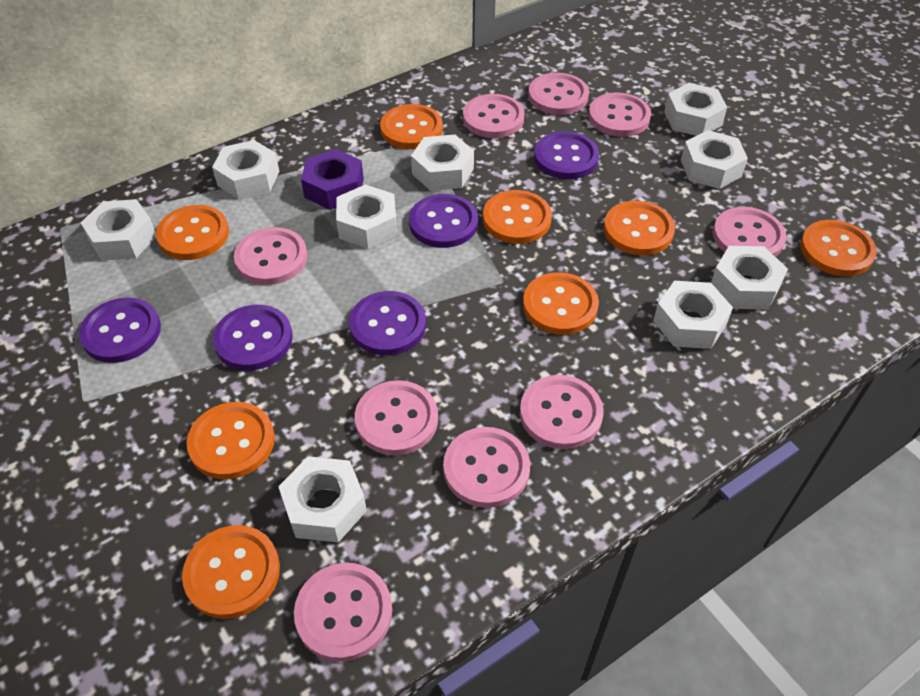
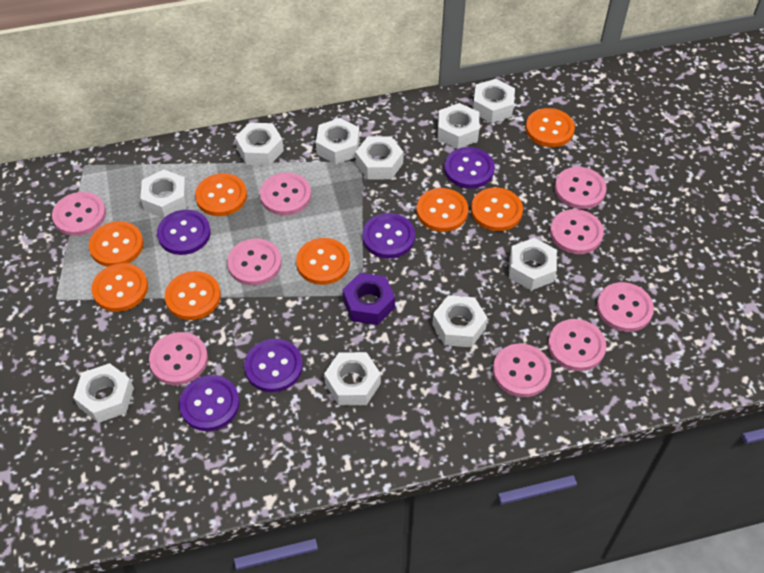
white nut: [81,199,156,261] [212,140,279,199] [278,456,367,543] [336,184,397,249] [411,135,474,191] [653,281,733,349] [664,83,727,136] [681,130,748,189] [711,246,788,310] = 9 -> [73,363,134,423] [140,170,188,218] [235,122,284,166] [316,118,360,164] [324,352,381,405] [355,136,403,179] [432,295,488,347] [438,103,479,149] [473,79,515,123] [509,238,557,290] = 10

